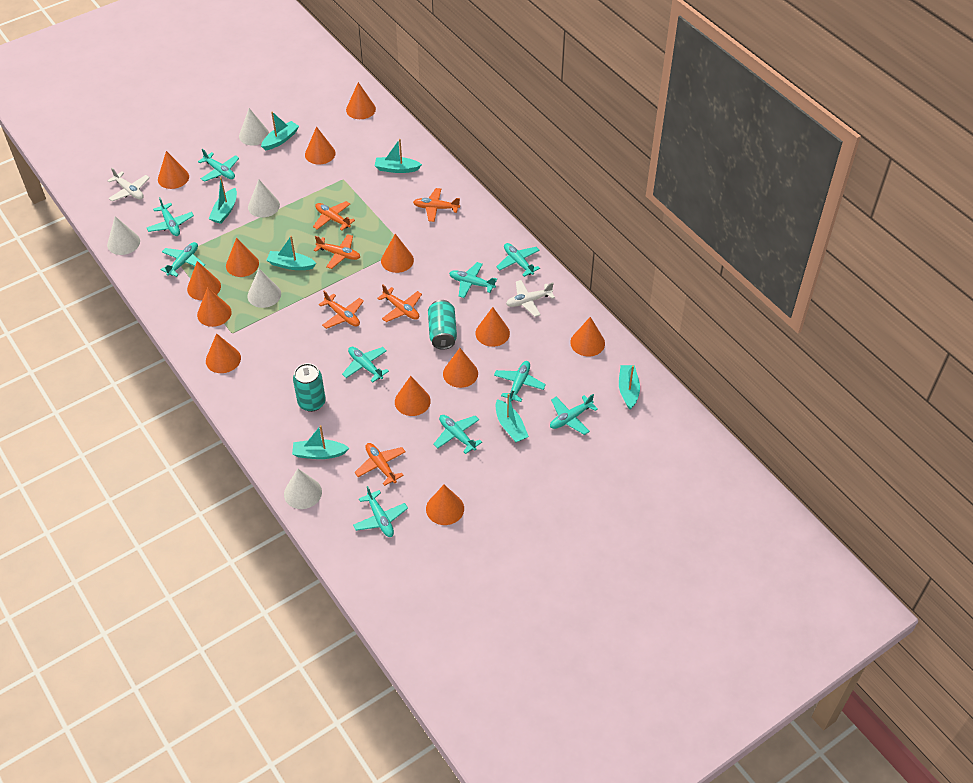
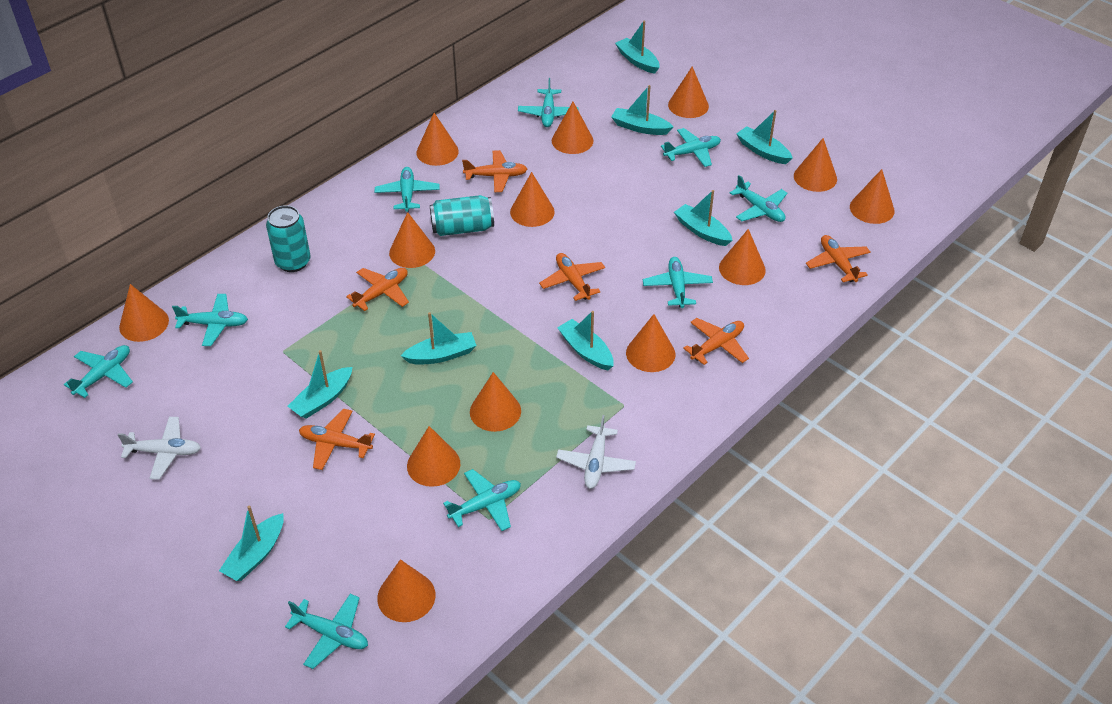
turquoise boat: [209,177,237,224] [261,112,299,150] [266,236,316,270] [292,425,349,459] [375,139,422,173] [496,393,529,442] [619,365,640,409] = 7 -> [219,506,284,581] [288,350,352,419] [401,312,477,364] [557,311,614,370] [611,85,673,135] [615,20,659,74] [674,190,732,246] [736,110,792,164] = 8
turquoise plane: [147,197,194,236] [161,242,205,277] [198,149,239,182] [342,347,389,382] [353,486,408,537] [433,415,482,454] [449,262,497,298] [494,361,546,402] [496,243,540,277] [550,394,598,435] = 10 -> [64,345,133,398] [172,294,248,346] [285,594,368,669] [375,167,440,212] [443,469,521,531] [518,78,579,127] [643,257,713,308] [661,128,721,167] [730,175,787,222] = 9
white cone: [107,216,140,255] [239,108,269,145] [248,179,280,218] [248,269,281,308] [284,469,322,509] = 5 -> none = 0

